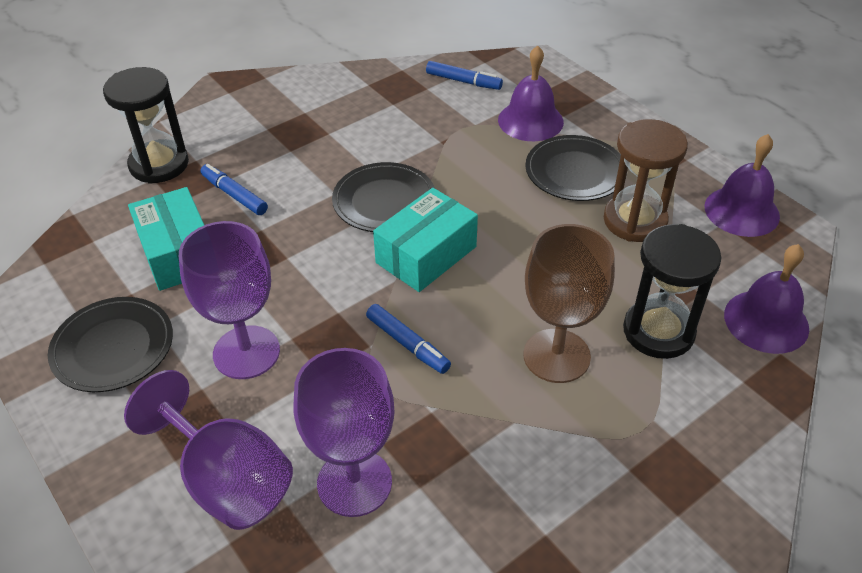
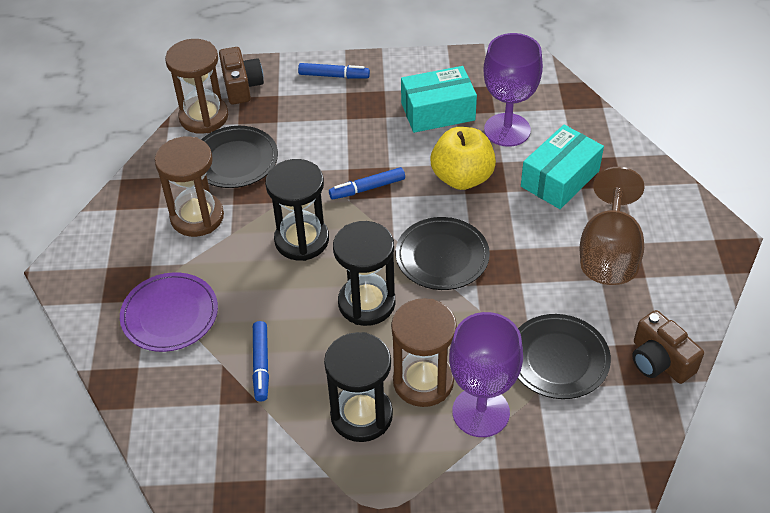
black hourglass: [103,67,189,184] [623,224,721,359] = 2 -> [265,159,329,261] [324,332,393,442] [333,221,395,326] = 3
brown camera: none = 0 -> [219,47,264,104] [632,310,704,384] = 2
brown hourglass: [604,119,688,242] = 1 -> [155,137,224,237] [165,39,229,134] [391,298,457,407] = 3
purple bell: [498,46,564,141] [705,134,780,237] [724,244,809,354] = 3 -> none = 0
purple goblet: [124,370,293,530] [179,221,280,379] [294,348,394,517] = 3 -> [449,312,523,437] [483,33,543,147] = 2
purple plate: none = 0 -> [120,272,218,352] = 1
yellow apple: none = 0 -> [431,127,496,190] = 1

